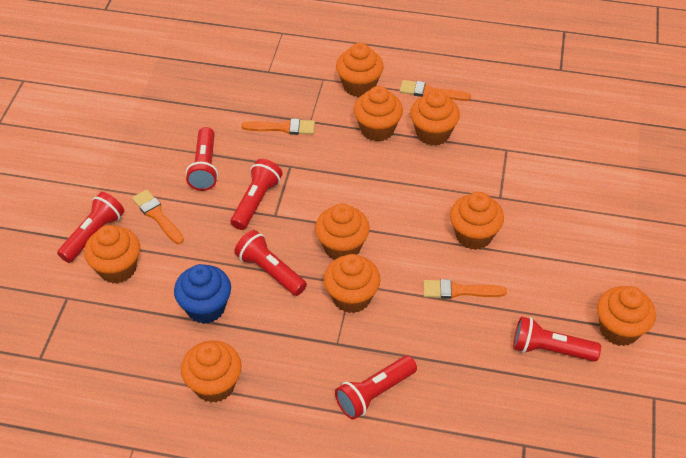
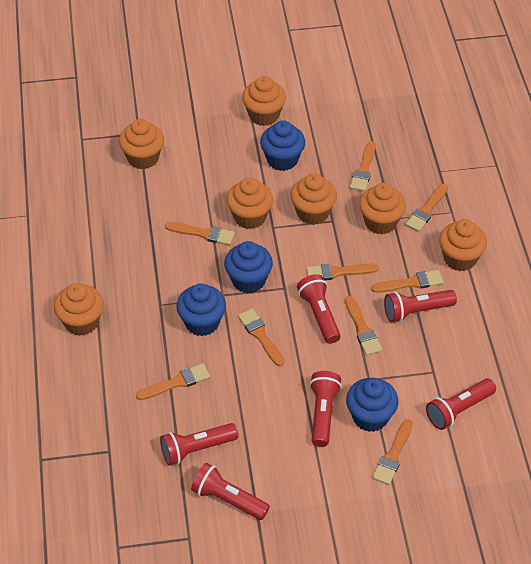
blue cupcake: [174,264,231,324] = 1 -> [176,283,226,336] [224,241,273,293] [260,120,305,171] [346,378,399,432] = 4
orange brush: [132,190,184,244] [242,119,315,135] [400,80,471,101] [423,279,507,299] = 4 -> [136,363,210,400] [165,222,235,245] [238,309,284,366] [306,264,379,281] [345,296,382,355] [350,141,376,191] [371,270,444,293] [372,419,413,485] [405,184,448,232] = 9
orange cupcake: [84,225,140,284] [181,341,242,403] [315,203,370,260] [324,254,380,313] [336,43,384,97] [354,86,403,142] [410,90,460,146] [450,192,504,250] [597,286,656,346] = 9 -> [54,283,104,336] [119,119,164,169] [226,178,273,229] [242,76,286,126] [290,174,337,225] [359,183,406,234] [439,219,487,271] = 7

